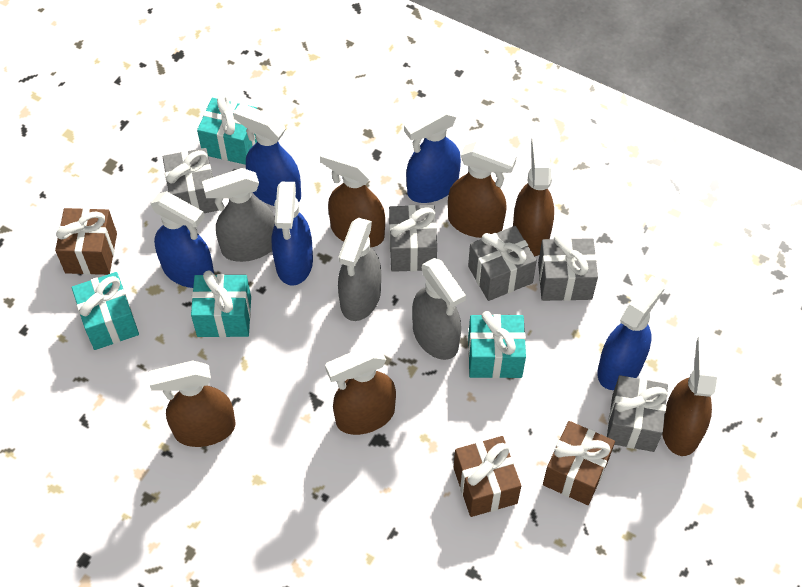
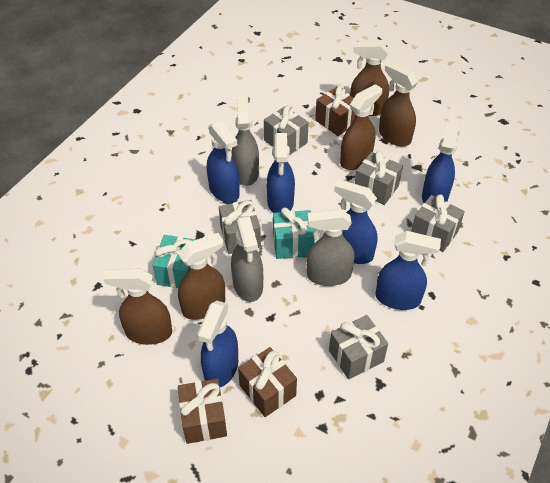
blue spray bottle: [151,191,214,288] [233,104,301,206] [272,182,313,286] [404,106,461,203] [597,276,665,390] = 5 -> [197,301,238,387] [207,120,240,203] [267,133,295,213] [334,179,377,264] [376,231,441,310] [422,117,460,203] = 6
brown spray bottle: [148,361,235,447] [320,147,385,247] [325,346,396,435] [448,142,517,238] [513,137,554,256] [662,337,717,456] = 6 -> [104,269,172,345] [178,233,225,320] [340,84,382,170] [350,42,389,116] [379,62,418,146] = 5
turquoise gift: [72,272,139,350] [191,271,251,337] [197,95,257,165] [468,311,526,378] = 4 -> [153,235,196,288] [273,207,315,259] = 2

